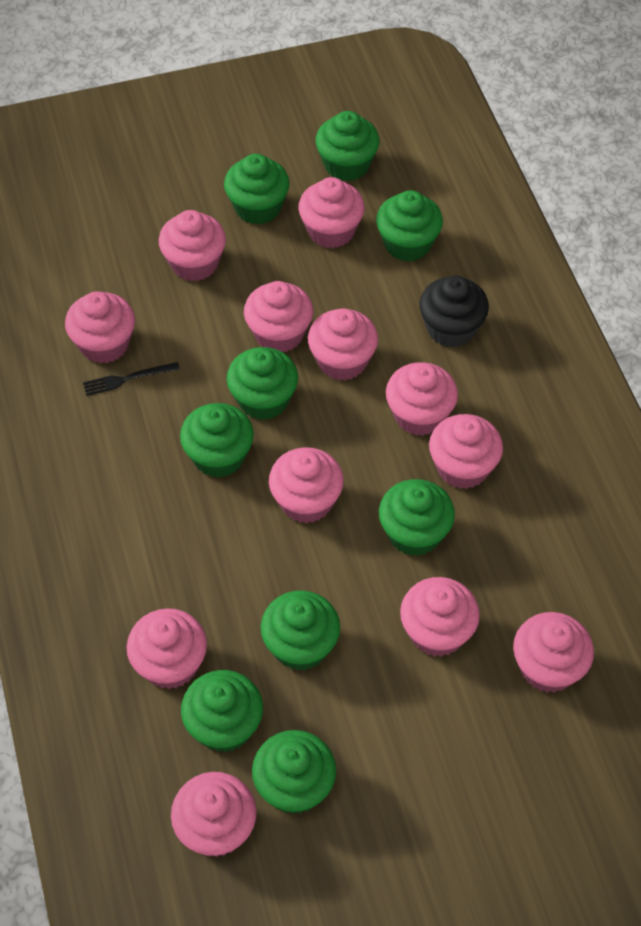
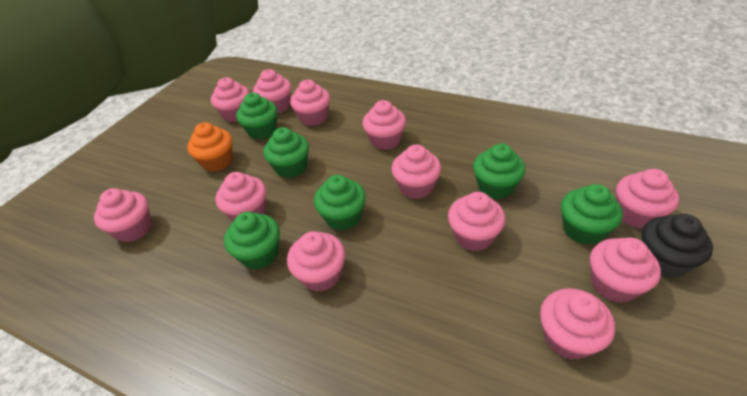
black fork: [83,362,180,396] = 1 -> none = 0
green cupcake: [180,403,254,478] [181,670,263,753] [224,154,290,225] [227,347,298,420] [252,730,336,814] [261,590,340,670] [316,111,380,181] [376,190,443,262] [379,479,455,556] = 9 -> [224,212,280,269] [236,93,277,140] [264,127,309,178] [314,175,366,231] [473,144,525,199] [561,184,623,245] = 6
orange cupcake: none = 0 -> [187,122,233,172] = 1

